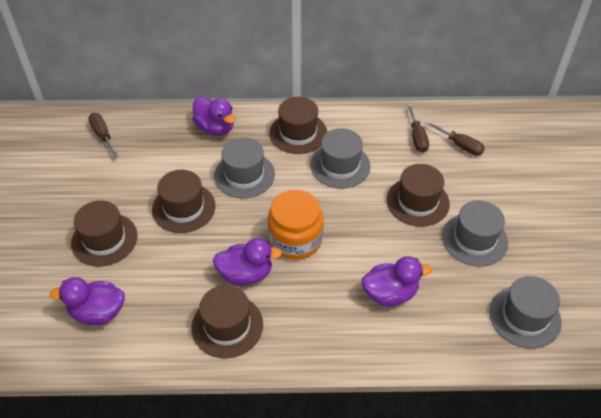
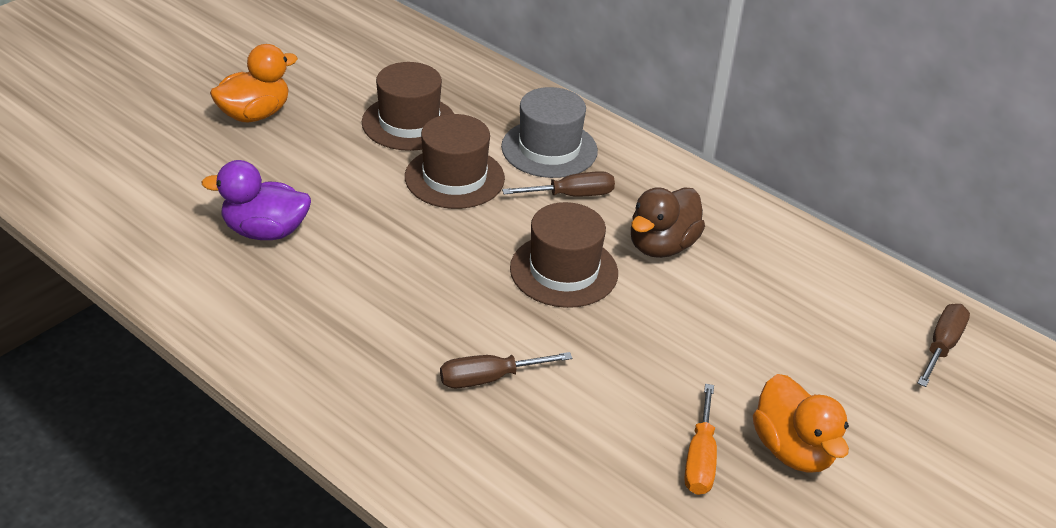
brown duck: none = 0 -> [631,187,705,258] = 1
brown hat: [71,200,138,267] [152,170,215,233] [192,285,263,358] [269,97,327,154] [387,164,450,227] = 5 -> [362,62,454,151] [405,114,505,209] [510,202,618,308] = 3
grey hat: [214,138,275,198] [310,128,371,188] [442,200,508,267] [489,276,562,349] = 4 -> [501,87,598,178] = 1
orange duck: none = 0 -> [210,44,298,123] [753,374,849,473] = 2
orange jar: [268,190,323,260] = 1 -> none = 0
orange screwdriver: none = 0 -> [685,384,717,495] = 1
purple duck: [49,277,125,325] [192,96,236,136] [213,238,282,286] [362,256,432,306] = 4 -> [201,160,311,240] = 1

